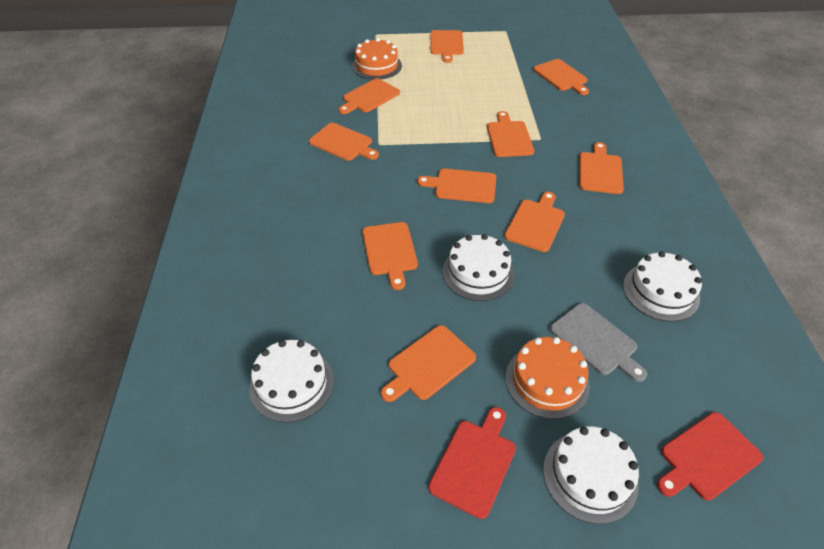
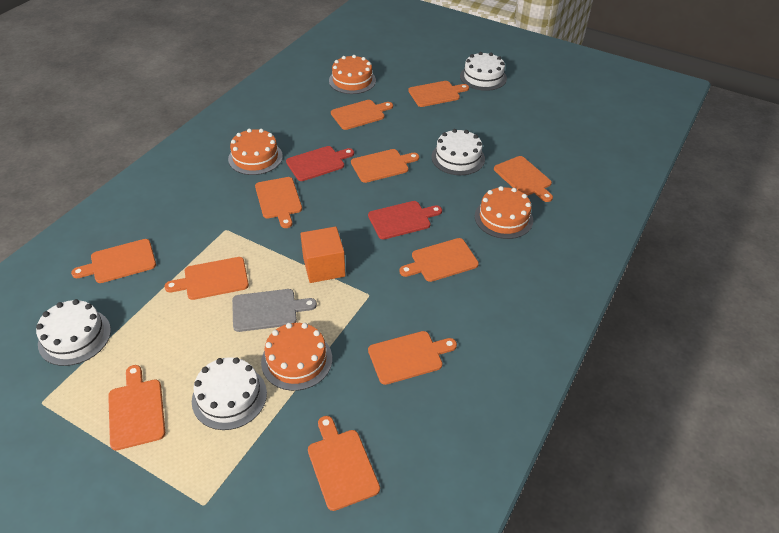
orange cake: [352,38,402,80] [506,337,590,419] = 2 -> [228,129,283,175] [261,323,332,391] [329,55,376,94] [475,186,533,239] = 4
orange cube: none = 0 -> [300,226,346,283] = 1
orange cutting board: [309,123,379,161] [339,78,400,114] [362,222,418,290] [381,325,476,402] [417,168,496,203] [430,30,464,63] [487,111,534,157] [504,192,565,252] [533,59,589,95] [579,142,624,194] = 10 -> [71,239,156,283] [108,365,165,451] [164,257,249,300] [255,177,302,228] [308,416,380,511] [331,100,393,130] [351,149,419,183] [368,331,457,385] [399,238,479,282] [408,81,469,107] [494,156,553,202] = 11

